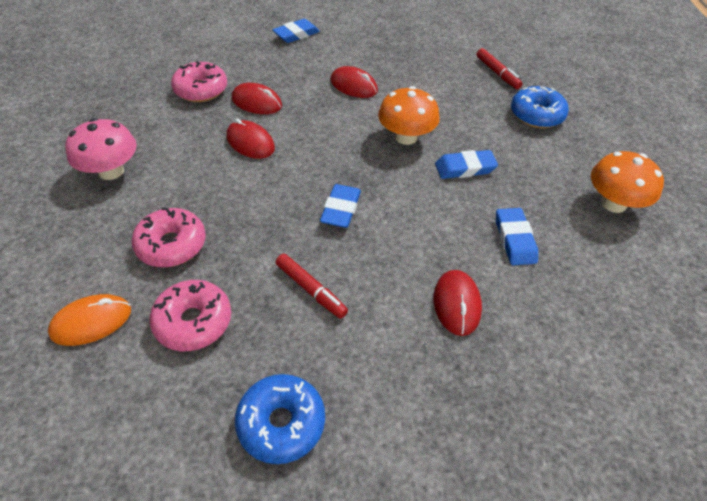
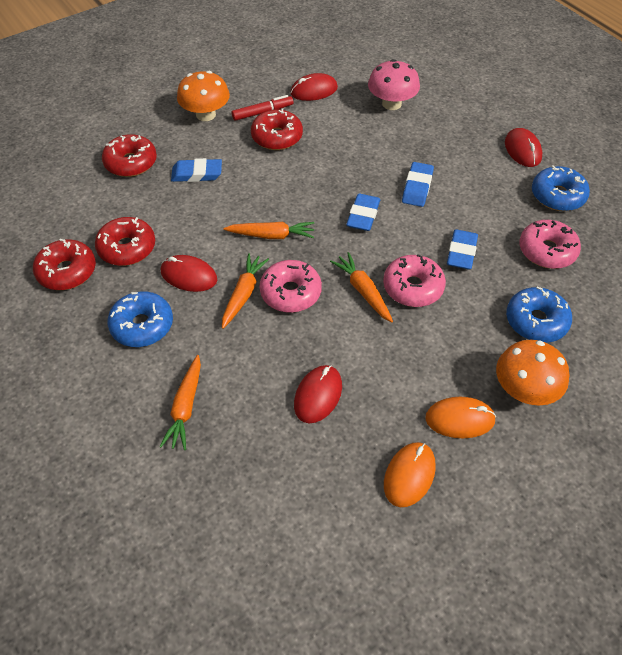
blue donut: [235,374,325,464] [511,86,569,128] = 2 -> [107,291,173,347] [506,286,572,343] [532,166,590,211] = 3
orange carrot: none = 0 -> [159,355,201,450] [222,253,269,329] [224,222,314,239] [330,252,393,323] = 4
orange mouse: [48,294,131,346] = 1 -> [384,442,436,507] [425,397,496,438] = 2
red donut: none = 0 -> [33,239,96,290] [95,217,155,266] [102,134,157,177] [251,108,303,150] = 4
red marker: [276,254,348,319] [476,48,523,89] = 2 -> [232,95,293,121] = 1

